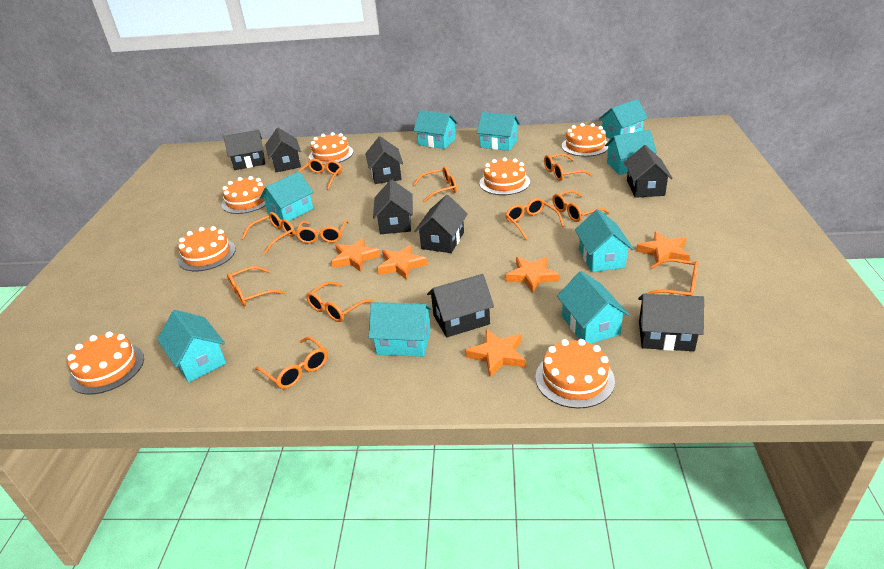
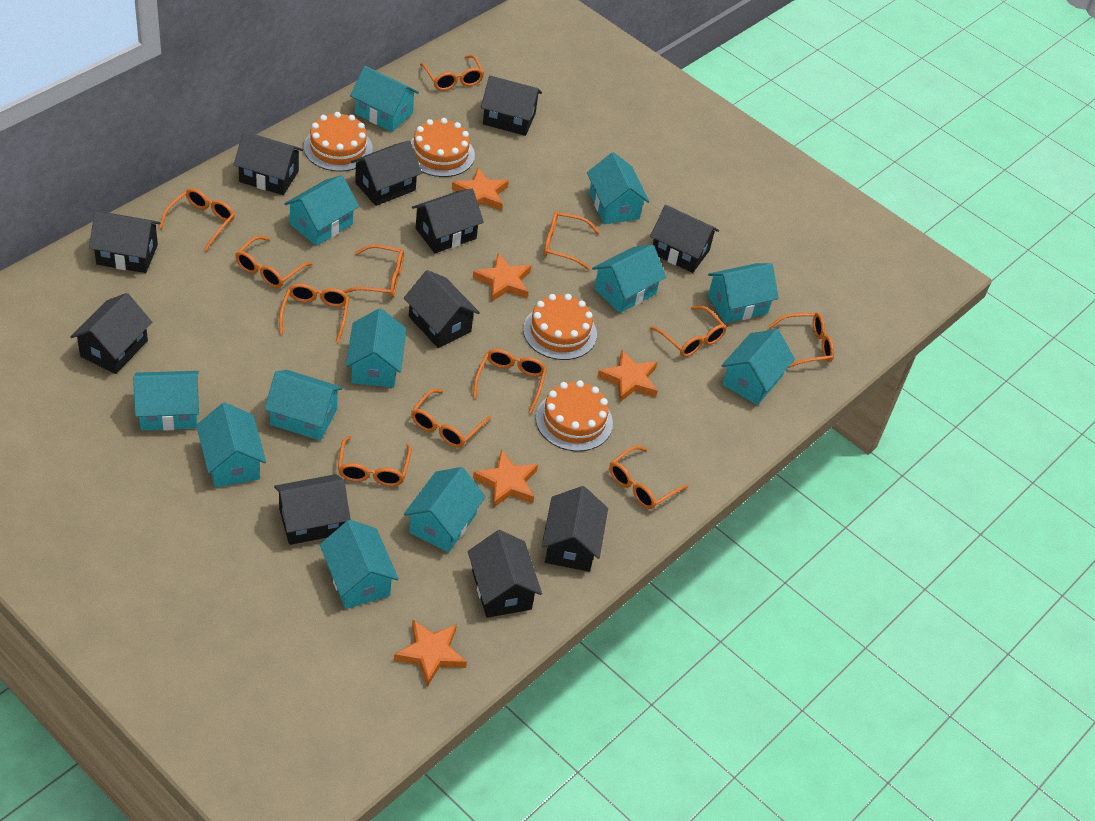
black house: [224,130,265,170] [265,128,301,172] [365,136,403,184] [373,180,413,234] [414,195,468,253] [427,274,494,337] [624,145,673,198] [638,294,704,351] = 8 -> [70,293,152,374] [89,211,160,273] [234,131,303,195] [274,474,351,545] [351,141,422,206] [404,270,480,348] [412,189,484,253] [468,530,542,618] [481,76,542,136] [542,486,608,572] [650,205,719,273] = 11
orange cake: [67,332,144,395] [178,226,236,271] [221,176,266,214] [309,132,353,163] [479,157,530,195] [535,339,615,408] [562,123,608,157] = 7 -> [304,112,373,172] [410,118,475,177] [523,294,597,360] [536,380,613,451] = 4
orange glasses: [227,266,286,306] [242,212,295,254] [255,337,328,389] [296,220,349,243] [299,159,342,190] [306,281,375,322] [414,167,457,202] [505,198,564,240] [544,154,592,181] [552,190,609,222] [645,259,699,296] = 11 -> [159,188,235,251] [235,236,313,288] [279,283,349,343] [338,436,411,486] [343,245,404,297] [411,389,491,448] [420,55,484,91] [473,349,547,413] [544,211,600,270] [609,446,689,509] [649,306,727,357] [768,313,834,368] = 12
turquoise house: [157,310,226,383] [260,171,314,221] [369,302,432,357] [413,110,458,149] [477,112,520,151] [557,271,629,343] [575,209,633,272] [599,99,648,139] [605,130,657,175] = 9 -> [133,371,199,431] [196,403,266,488] [264,370,343,441] [284,175,359,246] [320,520,399,609] [346,308,406,388] [350,66,419,132] [404,467,486,553] [587,152,649,224] [592,245,666,313] [708,263,779,323] [722,329,795,405] = 12

